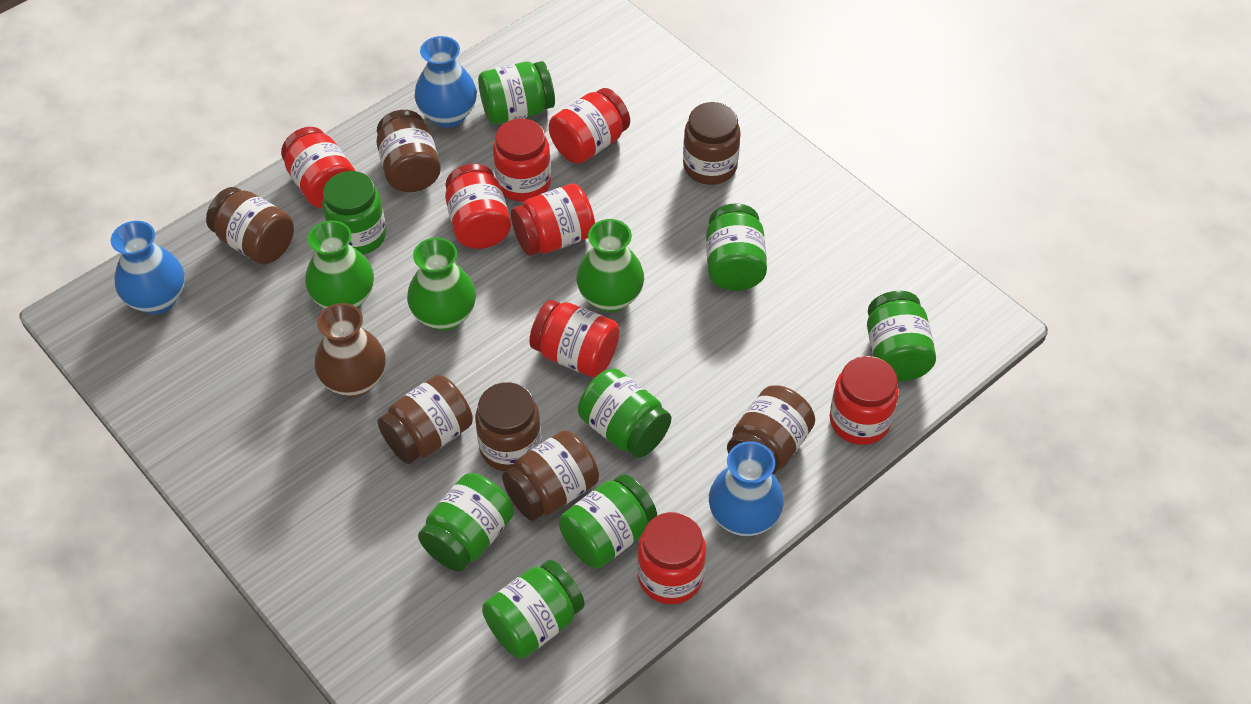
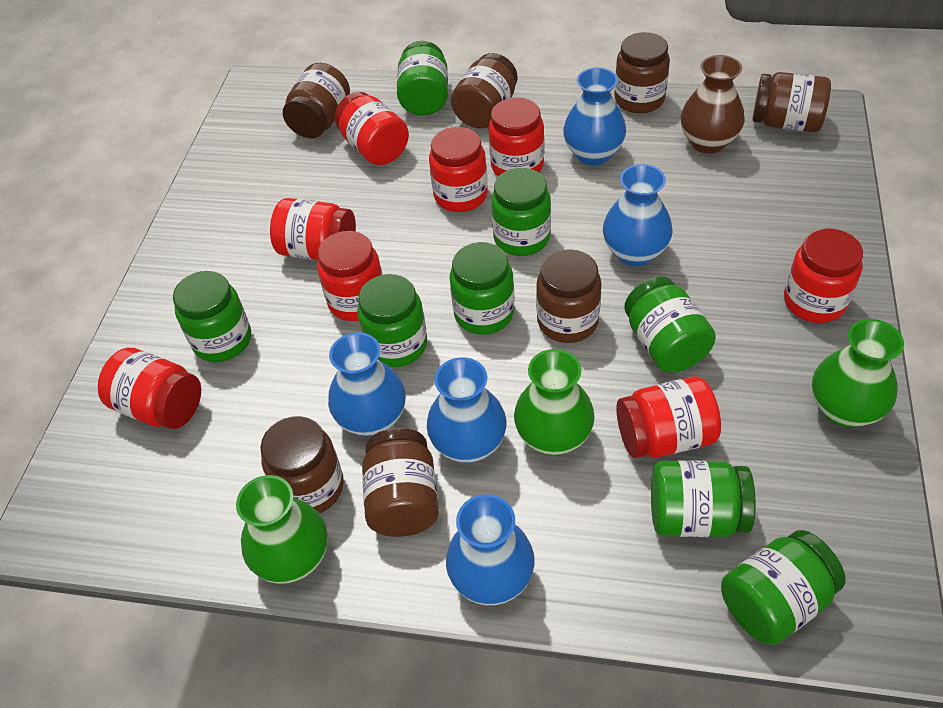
blue vase: [111,221,185,314] [415,36,477,128] [709,441,784,536] = 3 -> [328,332,406,437] [427,357,507,463] [446,494,535,605] [563,68,626,165] [603,164,673,266] = 5

